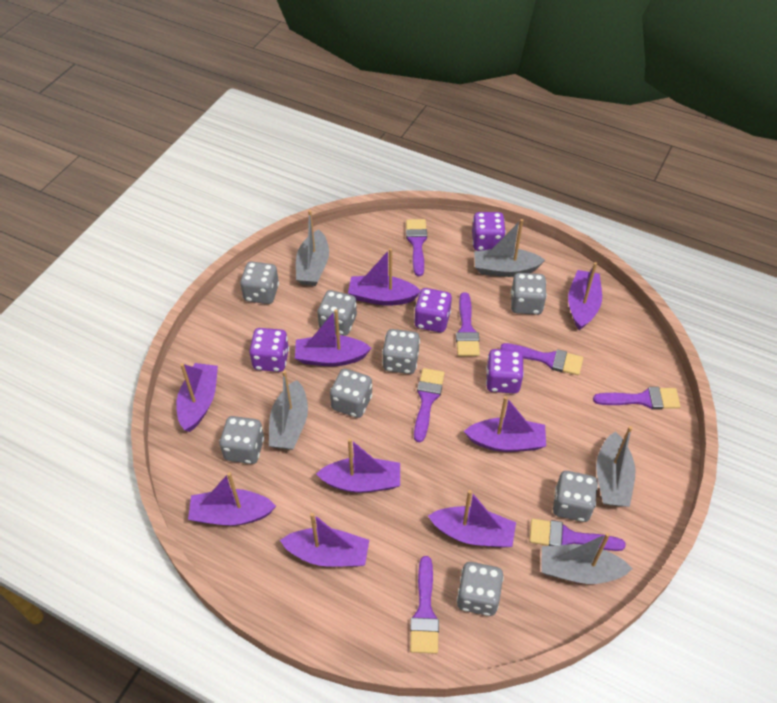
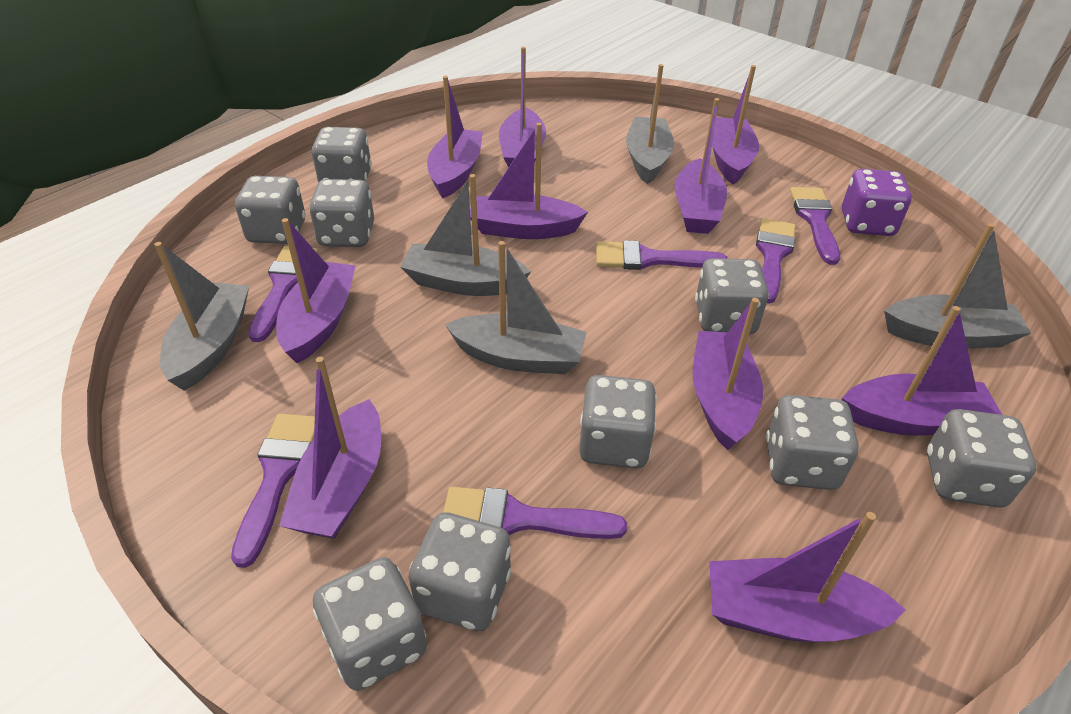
grey dice: [219,416,264,464] [240,261,279,304] [317,290,357,336] [330,369,372,418] [382,329,420,374] [457,562,504,616] [511,273,547,315] [553,471,598,522] = 8 -> [235,176,306,244] [309,179,374,247] [312,127,372,183] [313,557,427,691] [409,512,511,631] [579,375,657,468] [695,258,769,334] [766,395,859,490] [927,409,1037,508] = 9
purple boat: [176,363,218,432] [188,472,276,526] [280,513,369,567] [295,309,371,366] [316,438,400,493] [348,248,421,306] [428,490,516,548] [464,396,546,452] [568,262,602,330] = 9 -> [276,218,356,363] [279,356,381,539] [427,76,483,199] [470,123,588,239] [499,47,546,167] [675,98,727,234] [693,298,763,450] [709,512,906,642] [712,65,759,185] [842,306,1002,436] = 10
purple brush: [406,219,427,276] [410,556,439,654] [414,368,445,442] [456,292,480,356] [500,343,583,375] [529,519,625,551] [593,387,681,410] = 7 -> [231,414,315,568] [248,246,319,342] [443,487,627,539] [596,240,728,270] [756,218,796,304] [790,187,840,265] = 6
purple dice: [249,328,289,372] [414,288,452,332] [472,212,506,251] [486,349,524,393] = 4 -> [842,169,912,236] = 1

